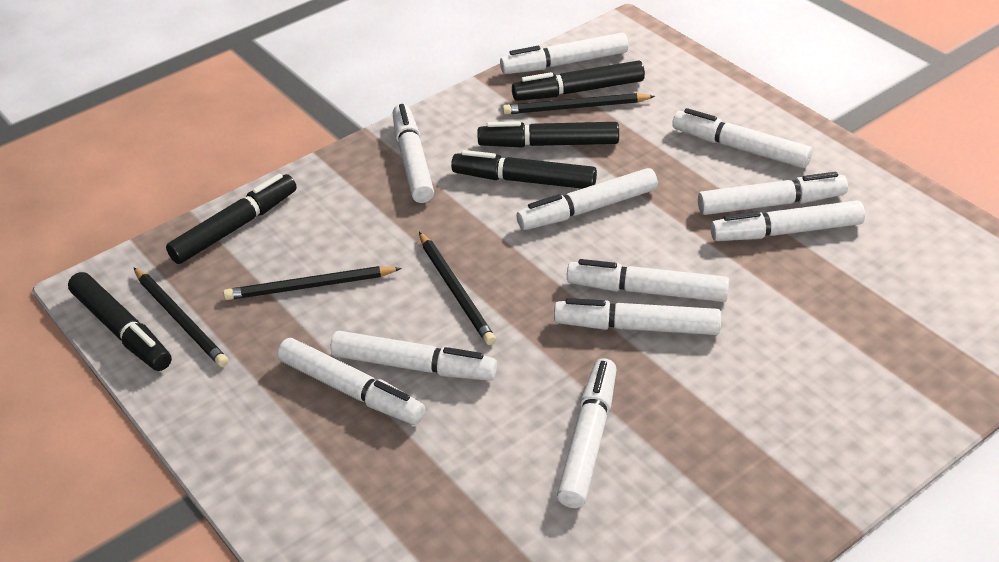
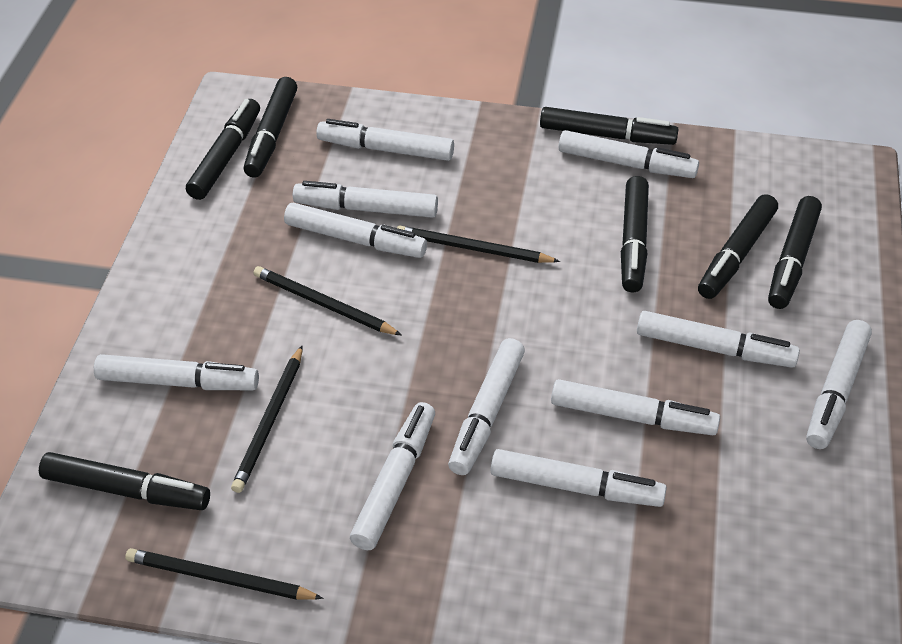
black marker: [68,272,172,371] [166,174,297,264] [451,150,597,189] [478,121,619,148] [512,61,645,101] = 5 -> [39,452,210,510] [186,99,260,200] [244,77,297,178] [540,107,679,145] [621,176,649,292] [698,194,778,299] [768,196,822,309] = 7

